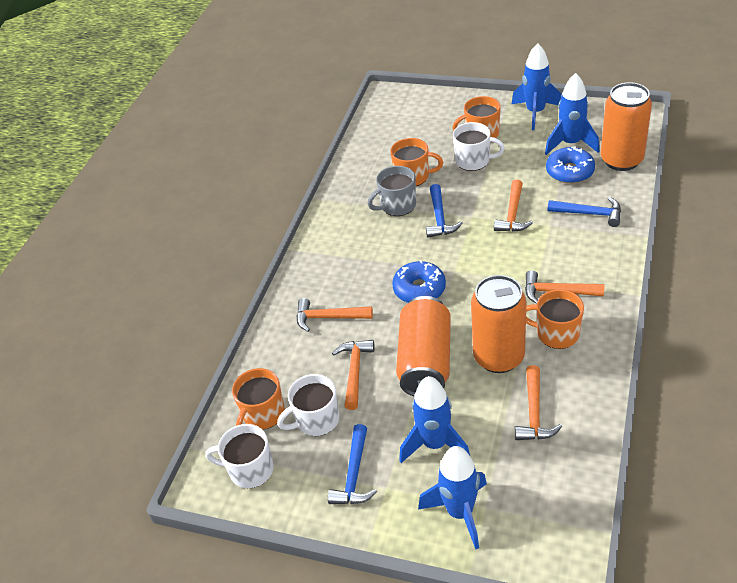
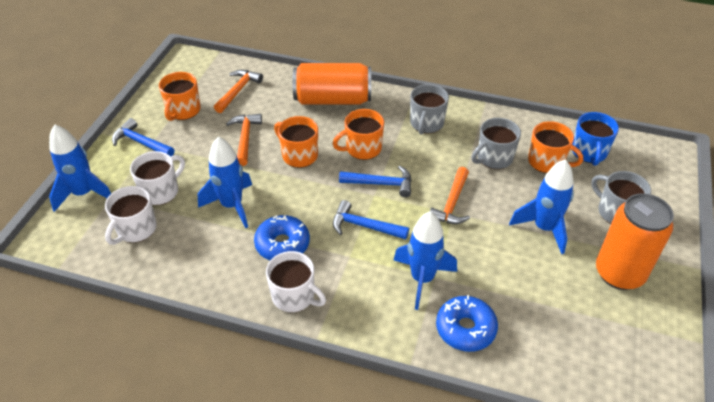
blue mug: none = 0 -> [572,112,619,166] = 1
grey mug: [368,166,416,216] = 1 -> [410,84,449,135] [471,118,521,169] [591,171,651,224] = 3
orange can: [396,296,451,396] [471,275,527,373] [601,82,652,171] = 3 -> [293,63,371,105] [596,193,674,290] = 2
orange hammer: [297,298,373,332] [332,340,375,410] [494,179,533,232] [515,365,562,440] [525,270,604,304] = 5 -> [214,70,263,113] [226,114,262,166] [429,167,470,224] = 3

